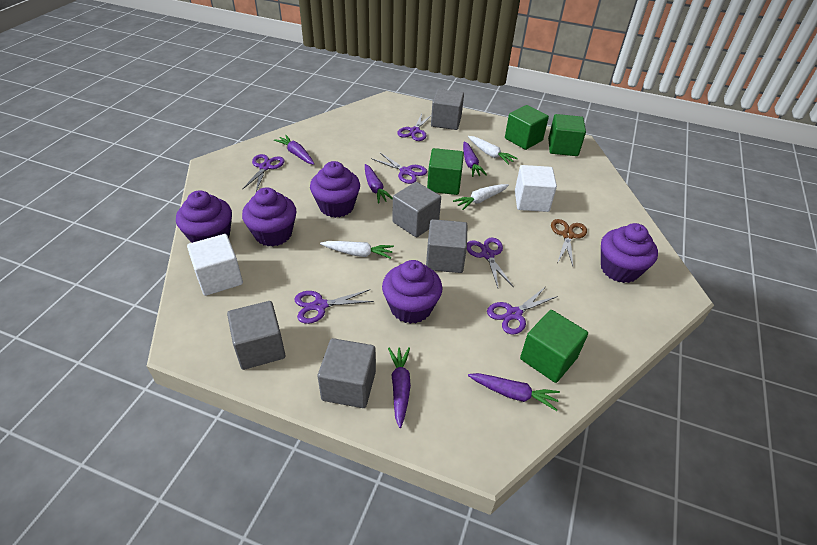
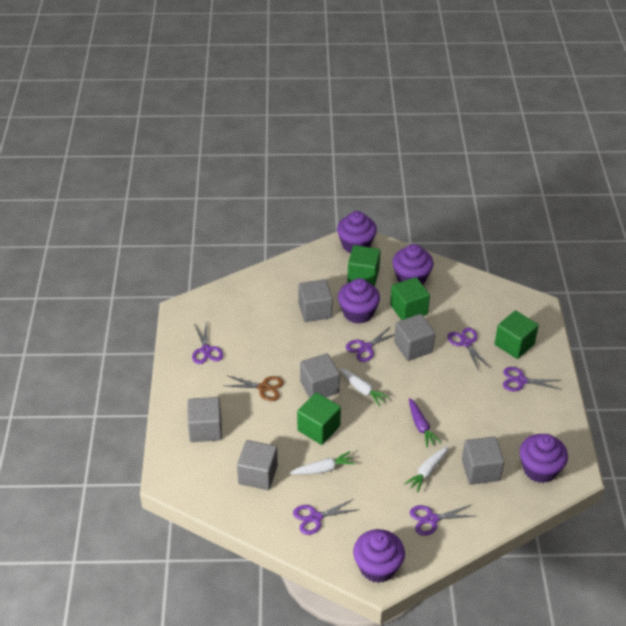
grey cube: [227,301,286,370] [318,338,376,408] [392,182,441,237] [426,219,467,273] [431,89,464,130] = 5 -> [187,397,222,442] [237,440,278,490] [298,279,333,322] [300,353,340,398] [394,314,435,361] [462,437,504,485] = 6
purple carrot: [274,135,314,165] [365,164,393,203] [388,347,411,428] [463,141,487,177] [468,373,560,411] = 5 -> [409,398,441,448] = 1
white cube: [187,234,243,296] [515,165,557,212] = 2 -> none = 0

